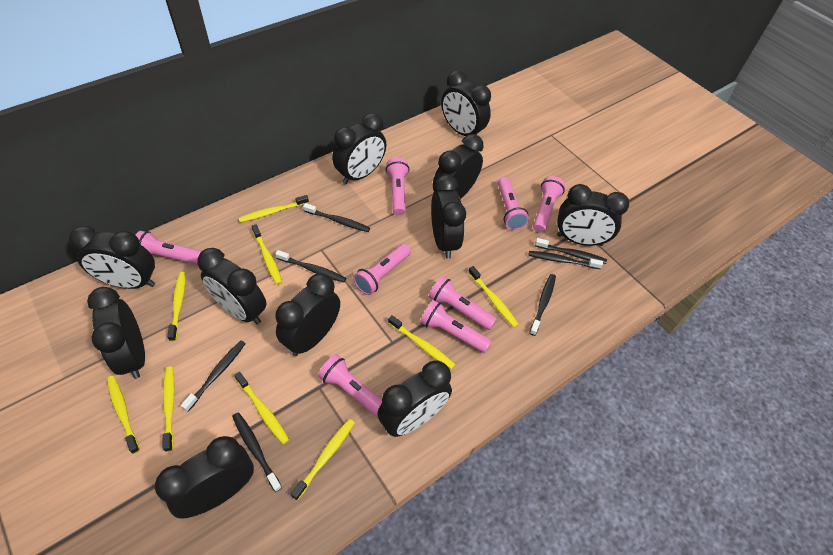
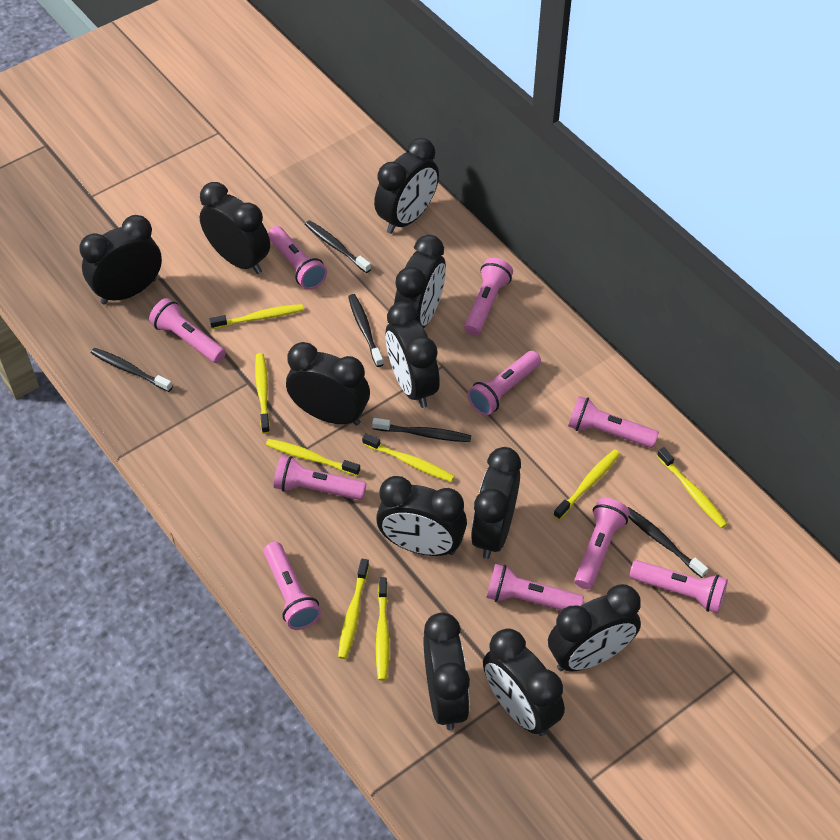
black toothbrush: [181,341,246,412] [232,412,282,492] [275,250,346,283] [303,203,370,232] [528,251,603,269] [530,274,556,336] [535,238,607,264] = 7 -> [91,348,173,392] [305,220,371,273] [348,294,384,367] [372,418,471,442] [627,507,708,578] = 5
pink flashlight: [136,231,202,265] [318,354,382,418] [353,244,411,295] [386,158,409,216] [420,300,491,353] [429,276,497,330] [498,177,529,230] [533,176,565,232] = 8 -> [149,298,226,363] [264,542,321,630] [268,226,327,290] [274,455,366,500] [464,258,513,335] [467,351,541,416] [486,564,584,610] [568,396,659,448] [574,498,630,589] [629,560,728,613] = 10
yellow toothbrush: [107,376,140,454] [163,367,175,452] [167,272,186,342] [234,372,289,444] [239,195,309,223] [251,224,282,285] [291,419,355,500] [388,315,456,369] [468,266,519,328] = 9 -> [209,304,304,329] [255,353,270,434] [266,439,360,476] [338,559,369,659] [362,433,455,482] [376,577,390,681] [554,449,620,520] [657,447,728,528] = 8

